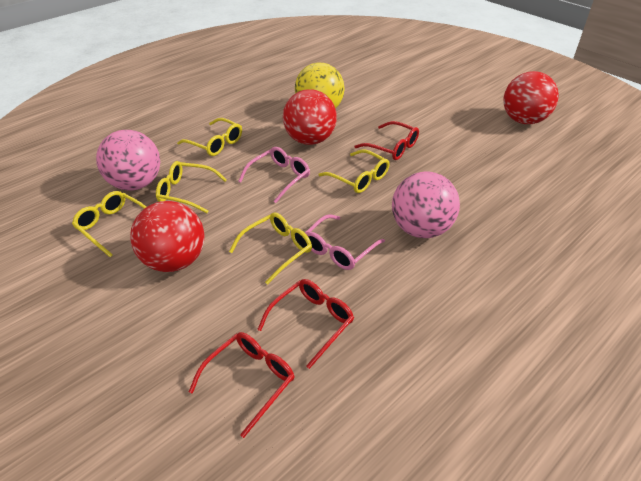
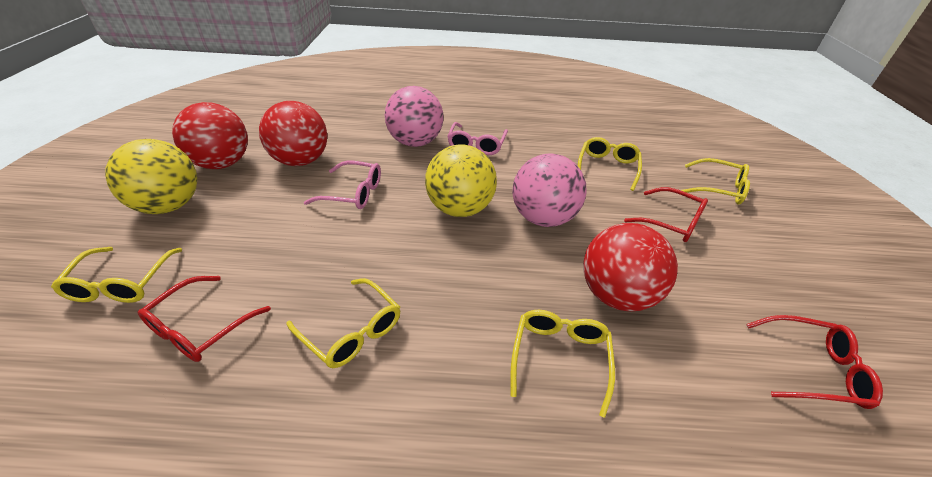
yellow ball: [295,62,345,108] = 1 -> [105,139,197,214] [425,145,497,217] = 2

